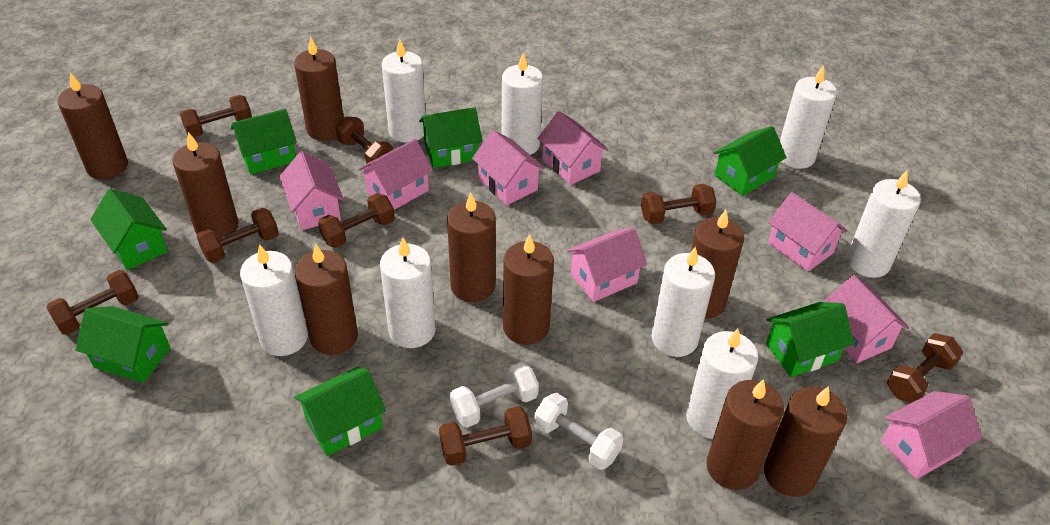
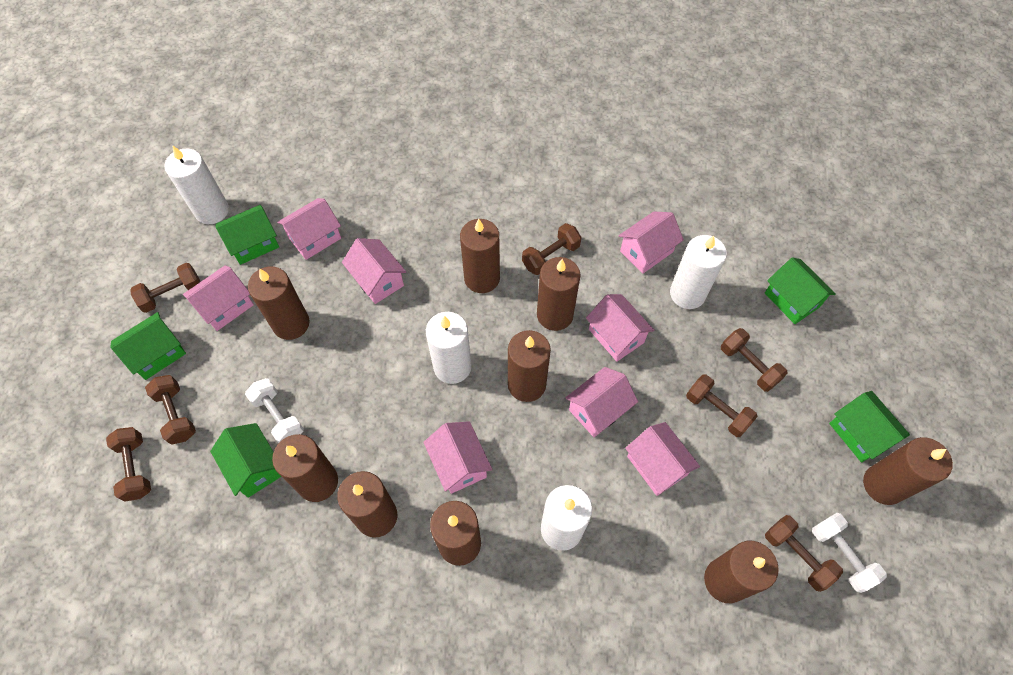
brown dumbbell: [46,270,139,335] [180,95,252,138] [197,208,279,263] [318,193,395,248] [335,117,393,167] [439,406,532,466] [641,184,717,224] [887,333,963,403] = 8 -> [106,427,151,502] [131,263,201,313] [145,375,196,445] [522,223,582,275] [686,374,758,437] [721,328,788,392] [765,515,843,592] = 7
green house: [75,306,170,383] [90,189,168,270] [231,109,297,174] [294,367,386,456] [419,107,482,168] [714,126,787,196] [766,302,854,377] = 7 -> [110,312,186,380] [210,423,281,498] [215,205,279,265] [765,257,836,324] [829,391,910,463] = 5
white candle: [240,244,308,356] [380,238,436,348] [382,39,426,143] [502,53,543,155] [651,246,715,357] [686,329,758,439] [780,65,837,169] [847,170,921,278] = 8 -> [164,145,229,224] [426,312,472,384] [541,485,592,551] [670,235,727,309] = 4

